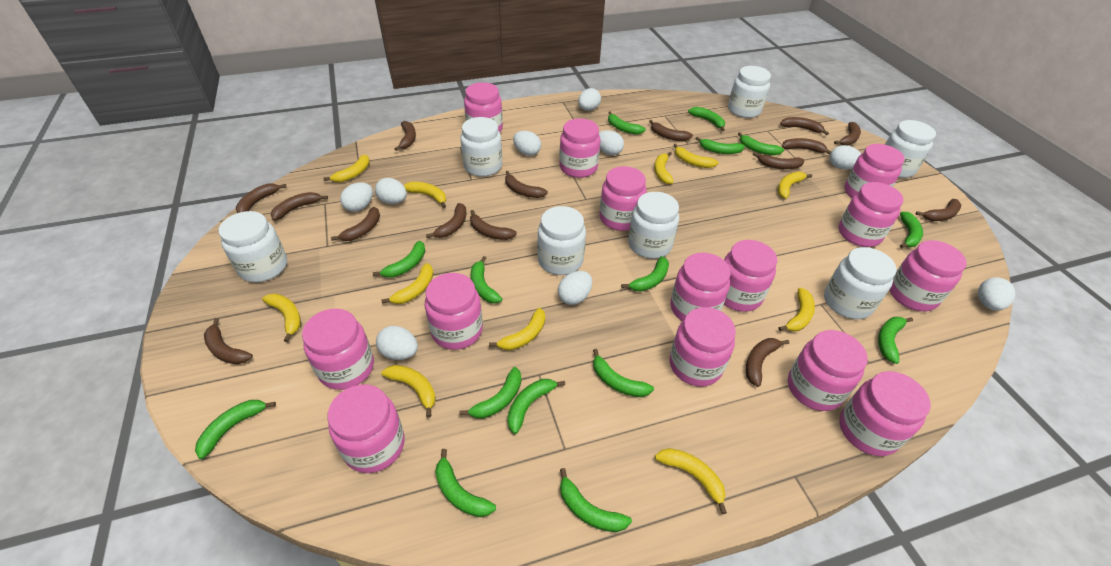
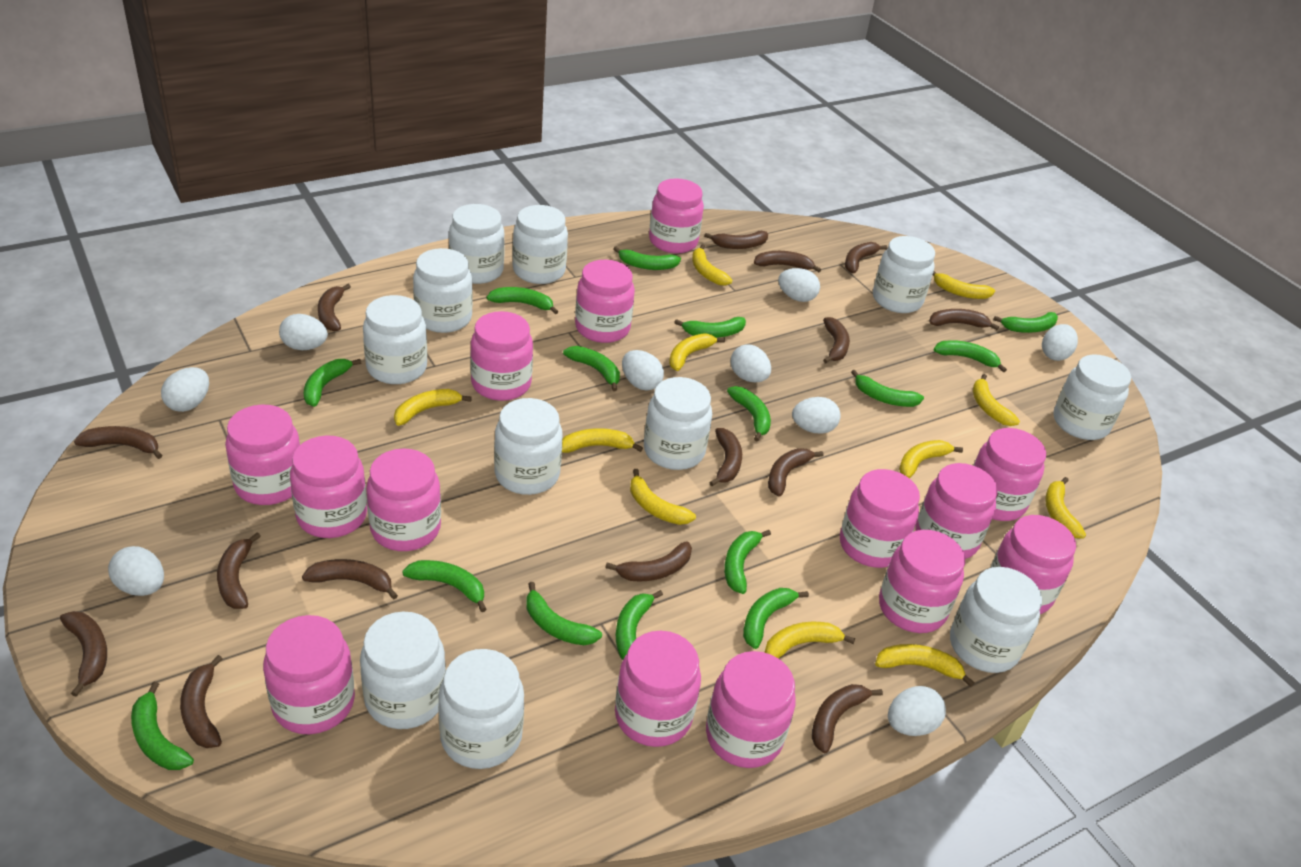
white jar: [219,211,287,282] [460,117,502,177] [537,206,586,275] [628,192,679,259] [728,66,771,118] [824,247,897,319] [885,120,936,178] = 7 -> [360,612,446,729] [363,295,427,384] [413,248,473,333] [438,649,524,769] [449,204,505,284] [494,398,563,495] [512,205,568,284] [644,377,712,470] [873,236,935,313] [950,567,1042,673] [1053,355,1131,440] = 11

